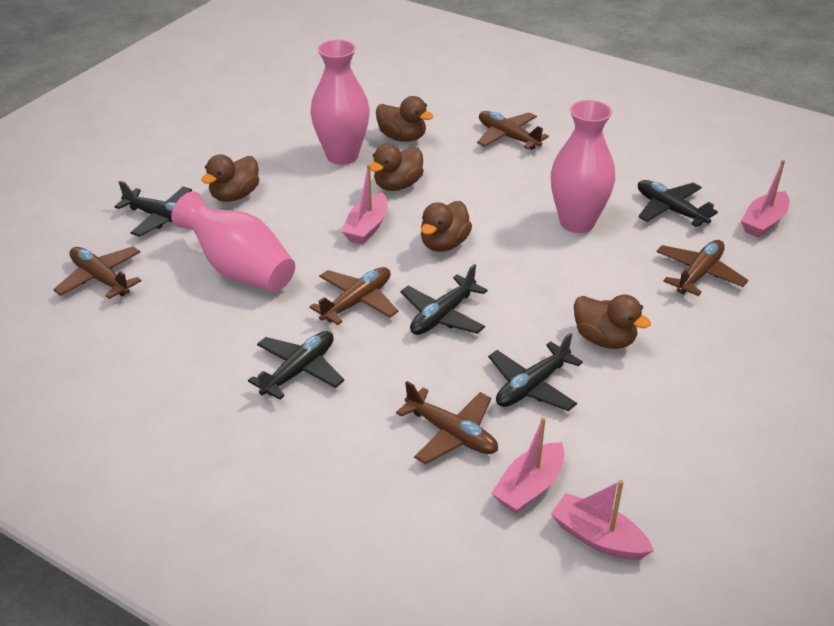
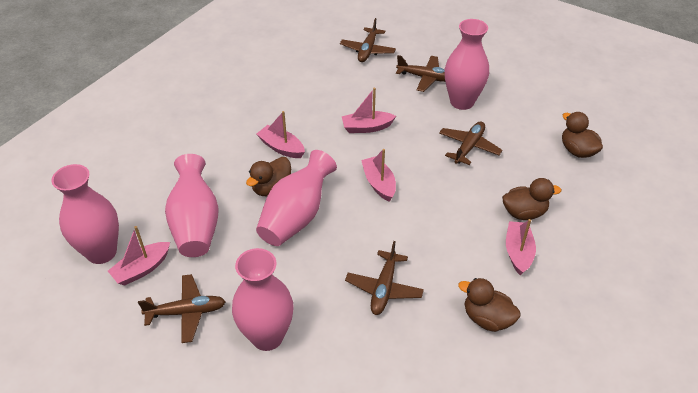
black plane: [114,181,192,237] [248,331,344,400] [400,264,488,335] [488,333,583,411] [638,180,718,227] = 5 -> none = 0
brown duck: [201,154,259,202] [370,144,424,191] [376,96,433,142] [421,201,472,252] [574,295,651,349] = 5 -> [246,157,291,196] [458,278,521,332] [502,178,561,220] [562,112,603,158] = 4
pink boat: [342,164,387,244] [491,417,564,514] [551,480,654,560] [741,160,789,238] = 4 -> [108,226,170,286] [257,111,305,158] [342,88,396,133] [361,149,396,202] [506,219,536,275] = 5
pink vase: [171,191,295,292] [311,40,370,165] [551,100,615,233] = 3 -> [51,164,119,264] [165,154,219,257] [232,248,294,351] [256,150,337,246] [445,19,489,110] = 5

